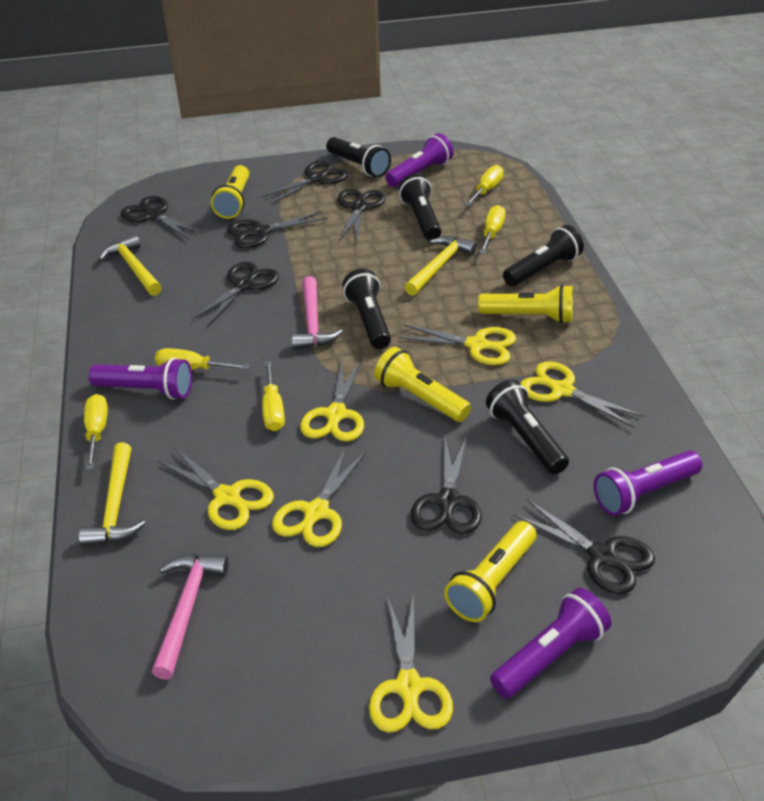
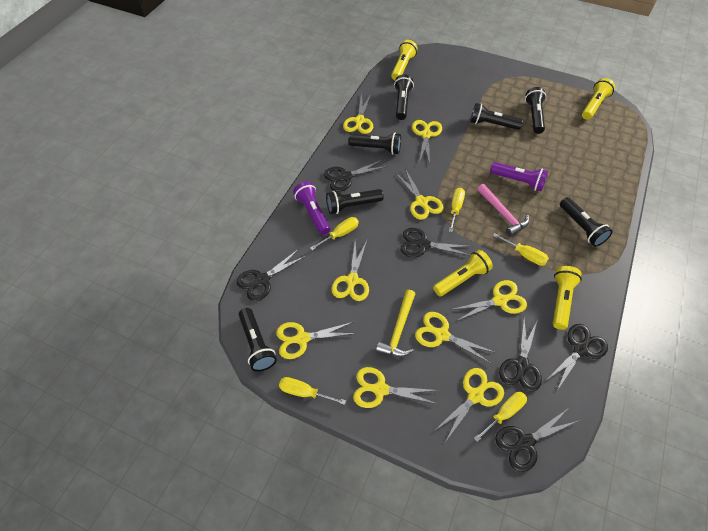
black flashlight: [326,137,391,177] [343,269,391,349] [398,174,441,240] [486,379,569,474] [503,225,584,286] = 5 -> [239,308,277,372] [326,189,384,214] [348,132,401,155] [394,74,414,120] [470,103,523,130] [525,87,546,134] [560,197,613,247] = 7
black scissors: [121,196,203,240] [191,262,279,326] [227,211,328,248] [261,161,348,204] [337,189,386,240] [411,436,482,534] [513,499,655,594] = 7 -> [236,249,306,301] [324,160,388,192] [400,228,473,257] [495,409,578,472] [499,319,542,392] [547,324,608,390] = 6
pink hammer: [152,554,229,680] [292,276,343,349] = 2 -> [477,184,529,236] = 1
purple flashlight: [89,357,192,400] [385,133,454,187] [490,588,611,699] [594,450,702,516] = 4 -> [293,181,330,235] [490,162,548,191] = 2
yellow hammer: [79,442,146,546] [98,235,162,296] [405,236,477,296] = 3 -> [376,290,415,357] = 1
yellow scissors: [157,447,274,530] [272,447,367,547] [300,359,364,442] [369,593,453,733] [398,324,516,365] [520,361,644,427] = 6 -> [276,322,357,359] [331,241,369,301] [343,94,373,134] [353,367,439,408] [395,169,444,220] [412,120,442,164] [415,312,496,364] [433,368,504,442] [450,280,527,321] = 9

